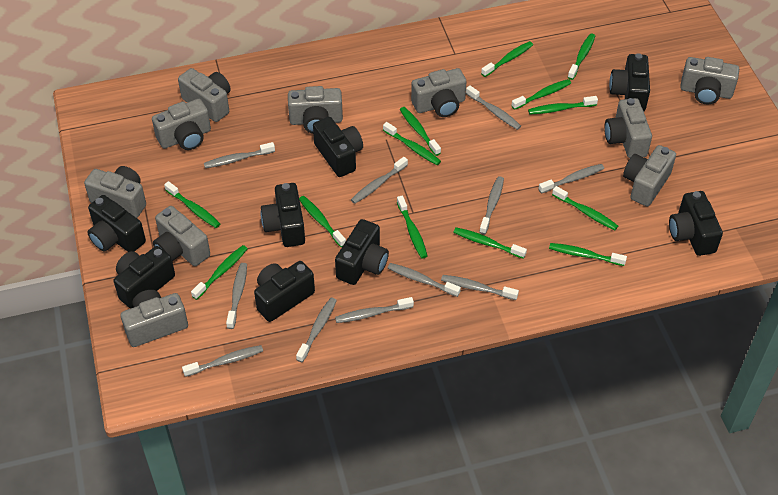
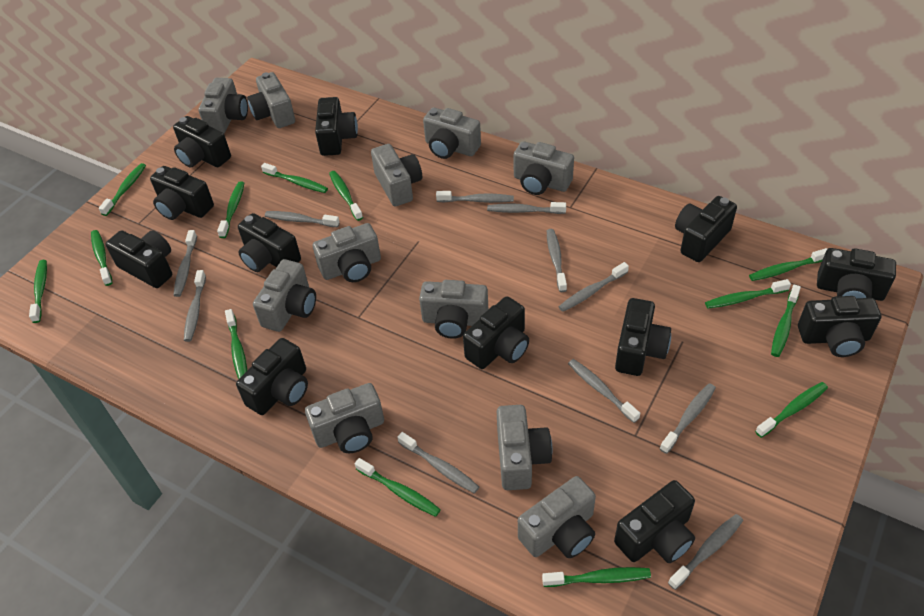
black camera: [87,195,146,252] [114,246,175,309] [254,261,315,322] [260,183,305,247] [313,117,363,177] [335,219,389,285] [609,53,650,111] [669,191,723,256] = 8 -> [106,230,172,288] [150,166,214,220] [173,116,231,167] [236,338,308,415] [238,213,301,272] [315,97,358,156] [463,296,529,369] [614,480,695,563] [615,298,671,376] [675,196,737,262] [798,296,881,357] [817,248,896,301] = 12
grey camera: [84,166,146,218] [121,290,188,347] [152,99,211,150] [153,206,210,266] [178,68,231,122] [288,86,343,134] [411,68,467,117] [604,98,652,158] [623,145,676,207] [680,57,739,104] = 10 -> [198,78,248,133] [247,72,295,128] [253,259,316,332] [305,383,384,453] [313,223,381,282] [371,144,422,206] [419,280,488,339] [423,108,481,159] [497,405,552,490] [514,141,574,195] [518,476,596,558] = 11

